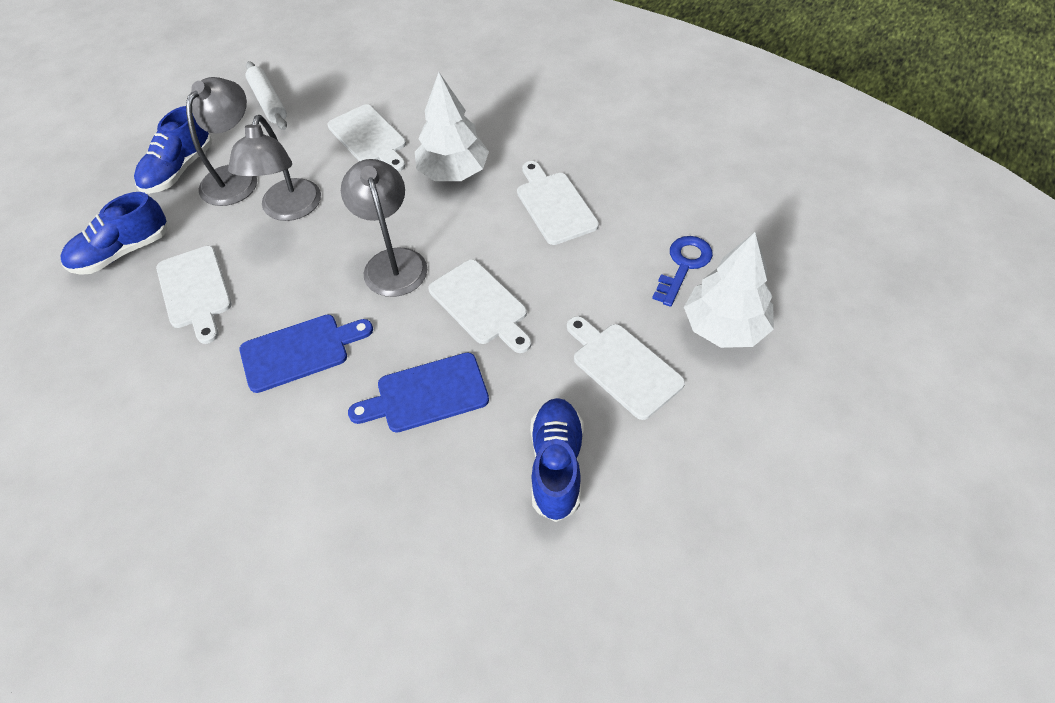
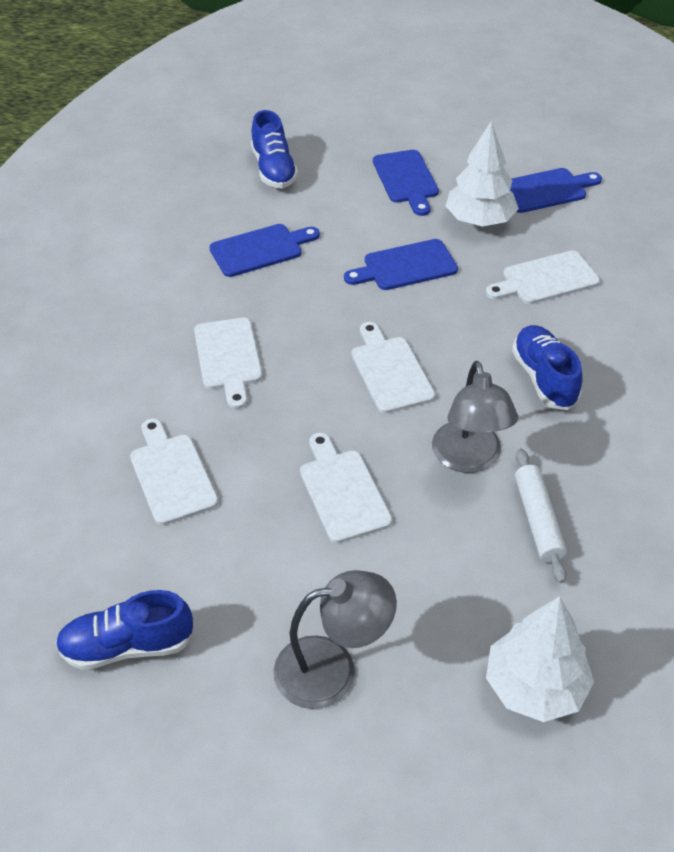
blue cutting board: [240,315,373,393] [348,353,489,433] = 2 -> [209,224,320,277] [344,239,458,290] [373,150,439,216] [510,168,602,213] = 4
blue key: [652,236,713,307] = 1 -> none = 0
grey lamp: [186,77,257,206] [228,115,321,221] [341,159,427,297] = 3 -> [274,570,397,709] [432,361,518,473] = 2

